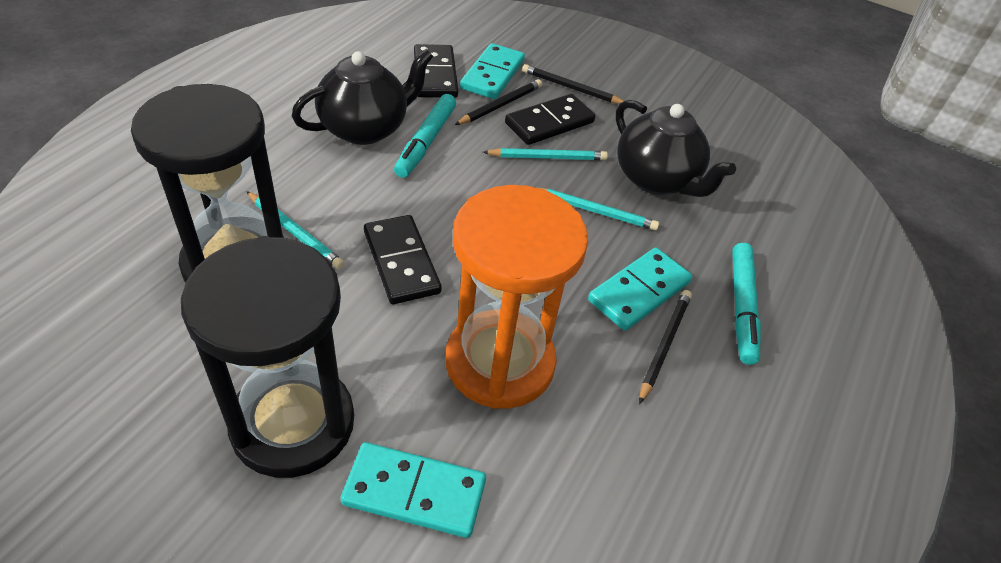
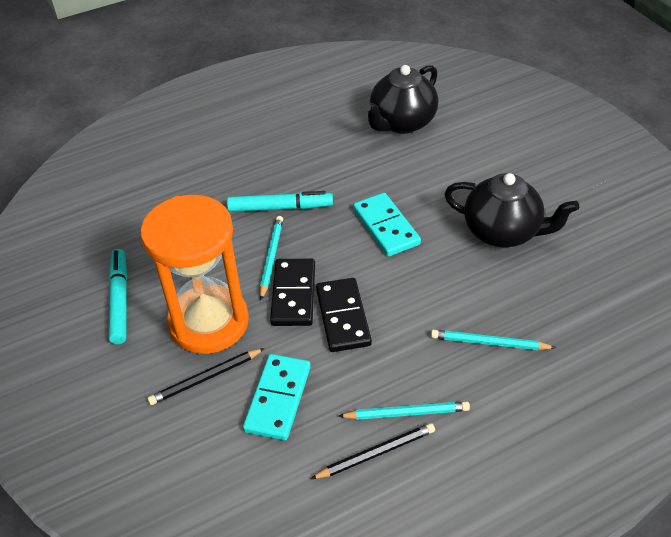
black domino: [364,215,442,304] [414,44,458,98] [505,94,595,145] = 3 -> [270,259,315,326] [316,278,372,352] = 2
black hourglass: [131,84,284,283] [181,236,354,478] = 2 -> none = 0
black pencil: [455,79,542,125] [522,64,624,104] [639,290,692,404] = 3 -> [147,348,265,405] [311,423,435,479] = 2
turquoise domino: [341,442,486,538] [460,43,525,99] [588,247,692,331] = 3 -> [243,354,311,440] [353,193,421,257] = 2

